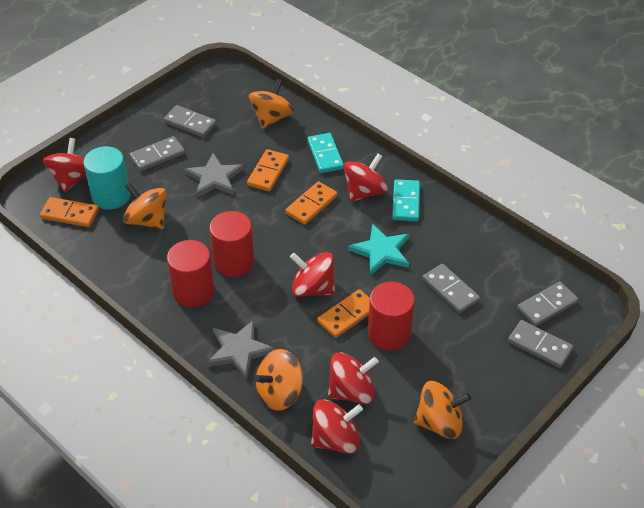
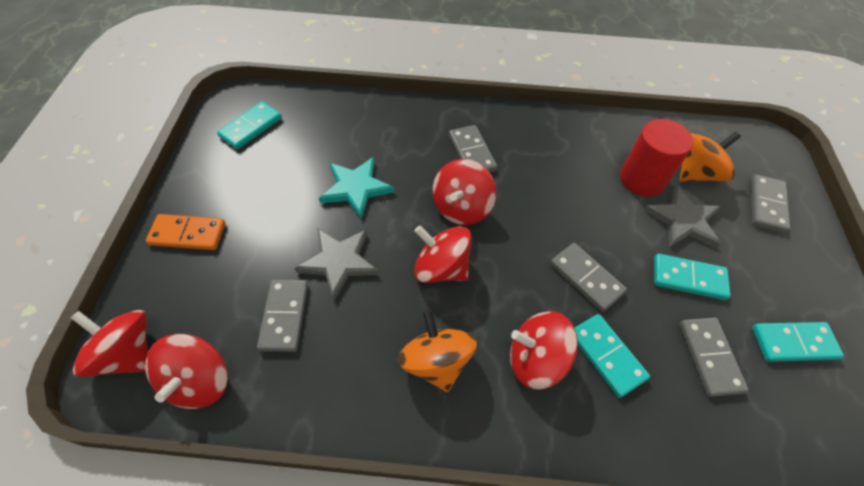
orange domino: [40,197,99,227] [247,149,289,191] [285,181,338,225] [317,289,370,338] = 4 -> [146,214,225,250] = 1
orange spinning top: [123,182,166,229] [249,79,294,129] [254,349,303,410] [414,381,471,439] = 4 -> [398,310,477,392] [679,132,741,182] = 2
red cylinder: [167,240,215,307] [209,211,254,277] [368,282,415,351] = 3 -> [620,119,693,196] = 1
turquoise cylinder: [83,146,131,210] = 1 -> none = 0
turquoise domino: [307,133,344,173] [392,179,420,221] = 2 -> [217,101,282,149] [574,314,650,398] [654,254,731,300] [752,322,844,362] = 4

